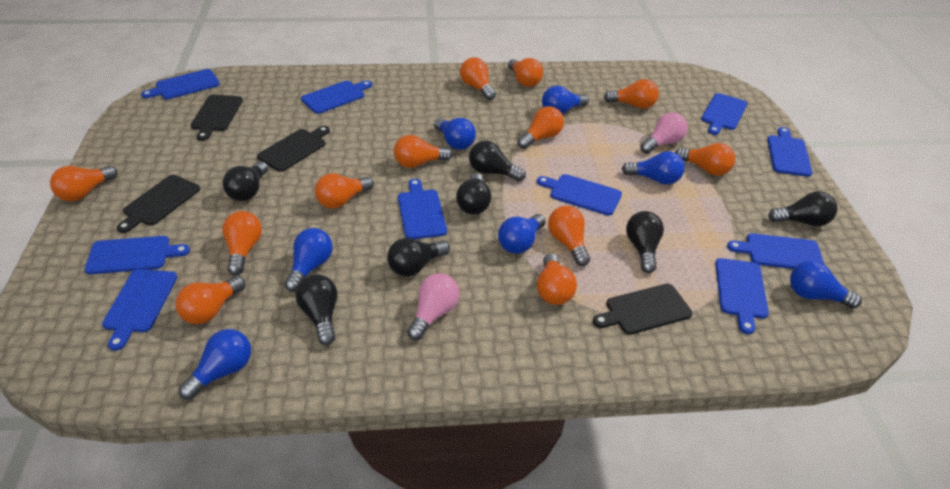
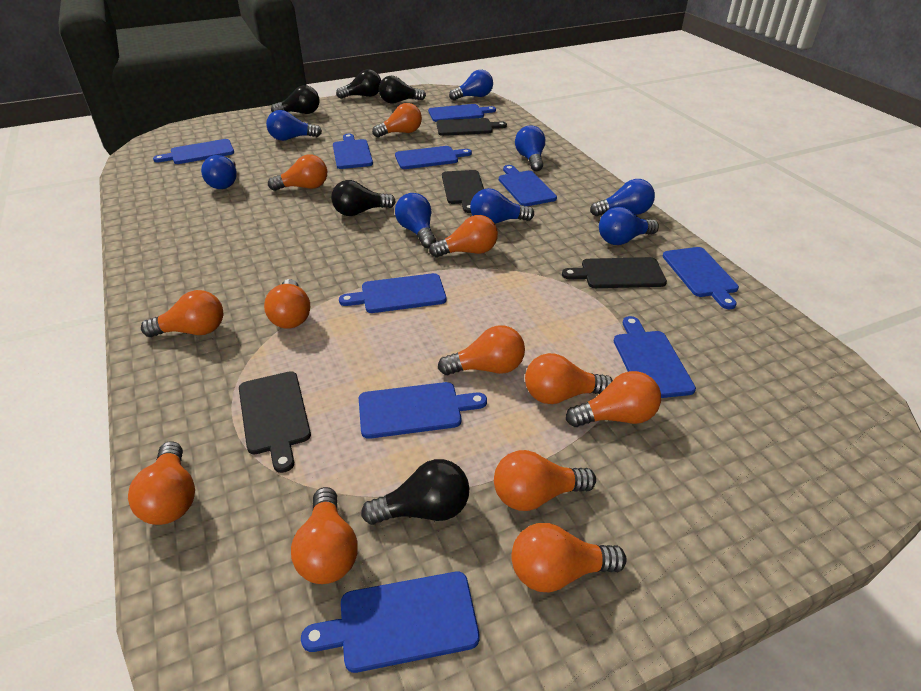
black light bulb: [223,161,268,201] [296,274,338,345] [387,238,450,277] [456,173,492,215] [469,141,526,182] [626,211,664,273] [768,191,837,226] = 7 -> [271,85,319,114] [331,180,396,216] [336,69,381,99] [361,459,470,525] [379,76,426,104] = 5
blue light bulb: [178,329,251,400] [284,228,333,292] [434,118,476,150] [498,214,546,254] [542,86,589,114] [622,151,685,185] [790,260,862,309] = 7 -> [201,155,237,189] [266,110,322,141] [395,193,436,248] [449,70,493,100] [470,188,534,224] [515,126,545,171] [590,179,655,216] [599,207,659,245] = 8
pink light bulb: [407,273,460,340] [640,112,688,154] = 2 -> none = 0

